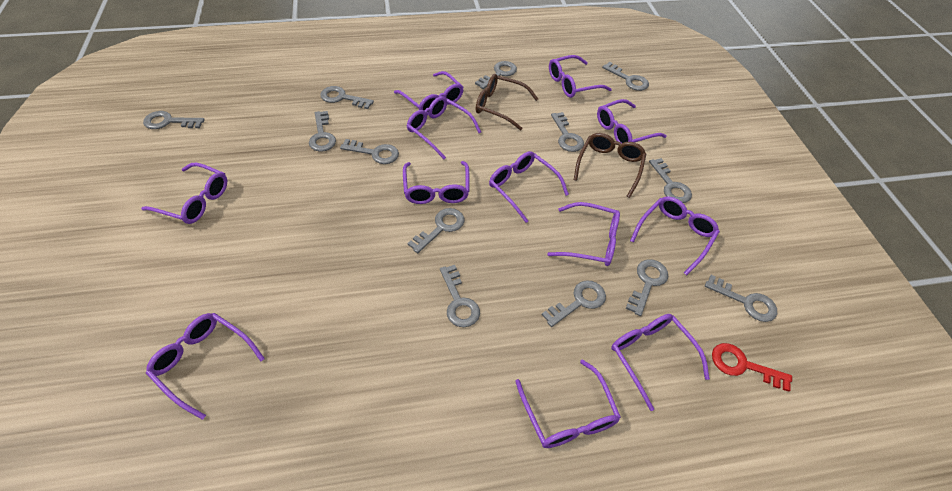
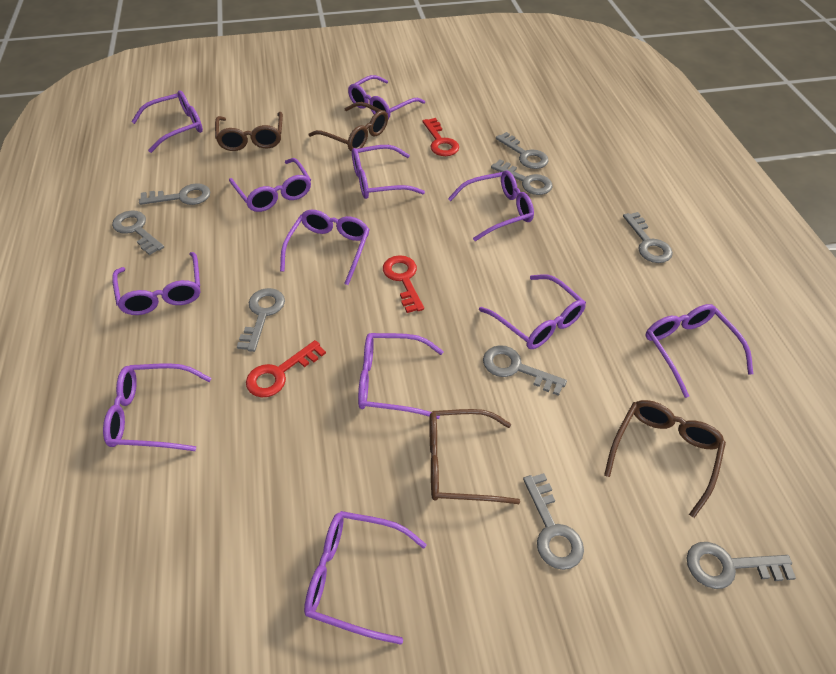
brown glasses: [476,74,538,130] [574,133,646,198] = 2 -> [215,112,283,151] [309,102,388,152] [430,409,520,504] [604,400,726,518] = 4
grey key: [143,111,205,129] [309,111,336,152] [320,86,374,109] [340,139,399,164] [407,208,464,253] [440,265,480,327] [475,61,517,89] [542,281,606,327] [551,112,584,152] [602,62,649,91] [626,259,668,316] [649,158,692,203] [705,275,777,322] = 13 -> [112,211,164,255] [139,183,210,205] [237,288,285,352] [483,345,567,396] [491,159,552,195] [496,132,549,169] [523,473,584,570] [623,212,673,263] [687,542,796,589] = 9
red key: [712,343,792,392] = 1 -> [246,340,326,397] [383,255,424,313] [422,118,459,156] = 3

